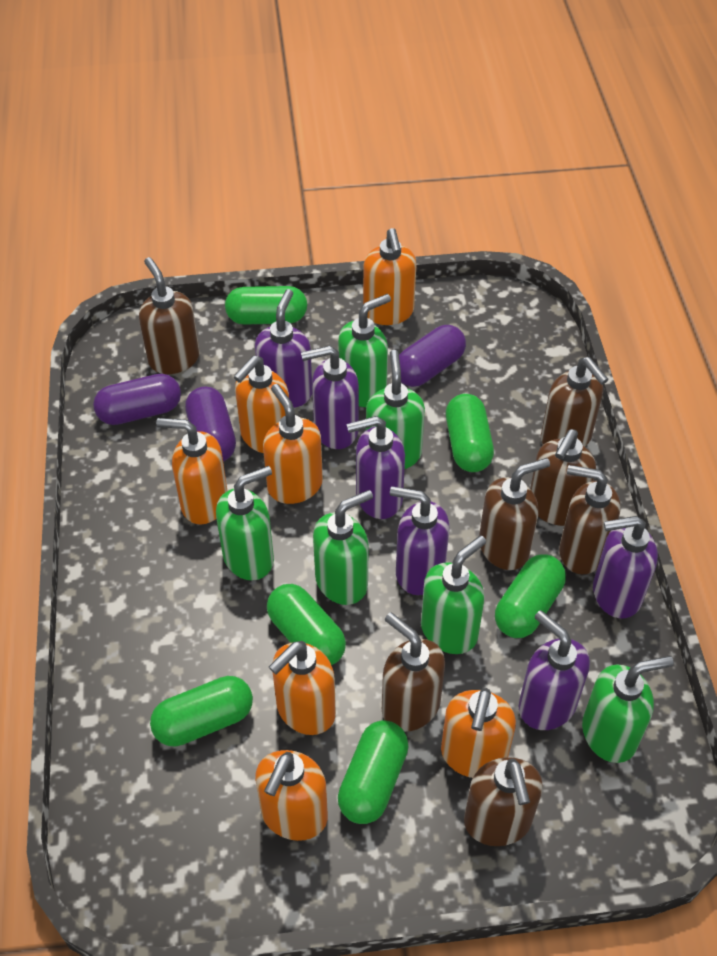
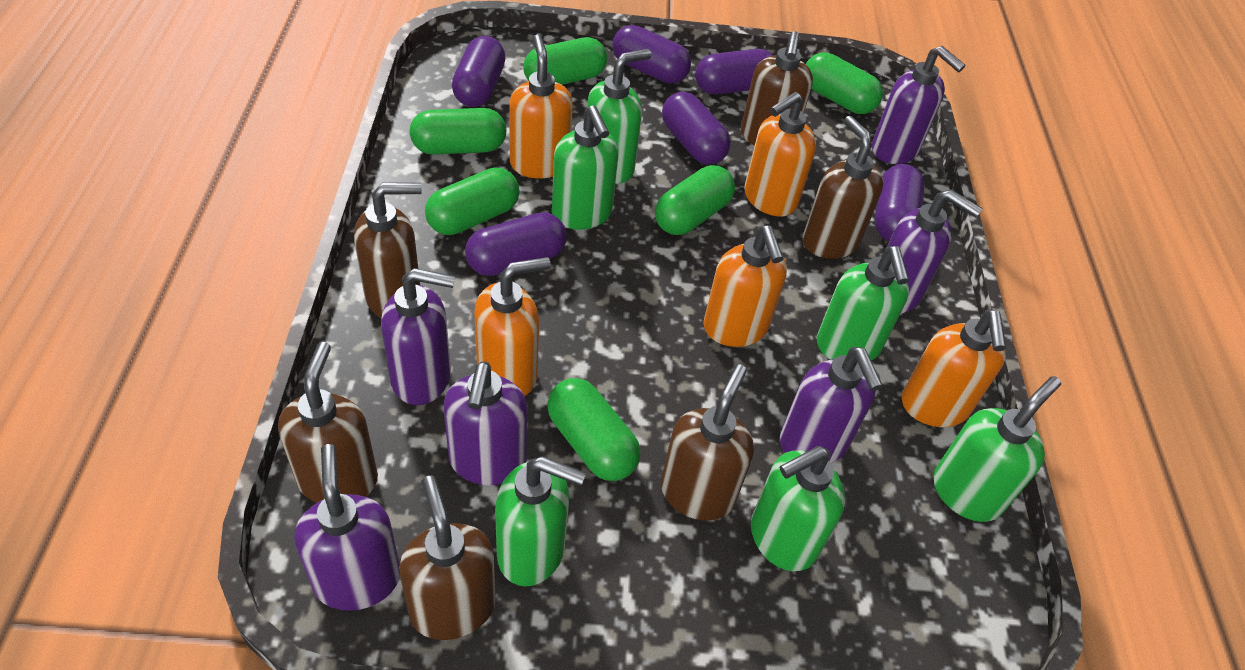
brown soap dispenser: [139,257,200,374] [382,612,445,732] [464,757,543,846] [479,458,550,570] [530,429,596,526] [541,357,608,447] [559,465,621,574] = 7 -> [278,342,378,503] [354,183,422,318] [399,476,496,640] [661,364,754,521] [741,31,813,145] [802,116,884,259] = 6
orange soap dispenser: [156,418,228,524] [234,356,289,453] [255,750,328,841] [263,384,323,504] [269,641,336,735] [363,228,417,325] [441,688,516,778] = 7 -> [474,257,551,396] [509,34,573,178] [703,225,787,347] [744,92,816,217] [902,310,1006,427] = 5
purple capsule: [93,374,181,425] [185,386,236,462] [399,325,466,387] = 3 -> [452,36,506,107] [465,212,567,276] [612,25,691,84] [662,92,731,165] [695,49,774,95] [875,164,924,241] = 6

